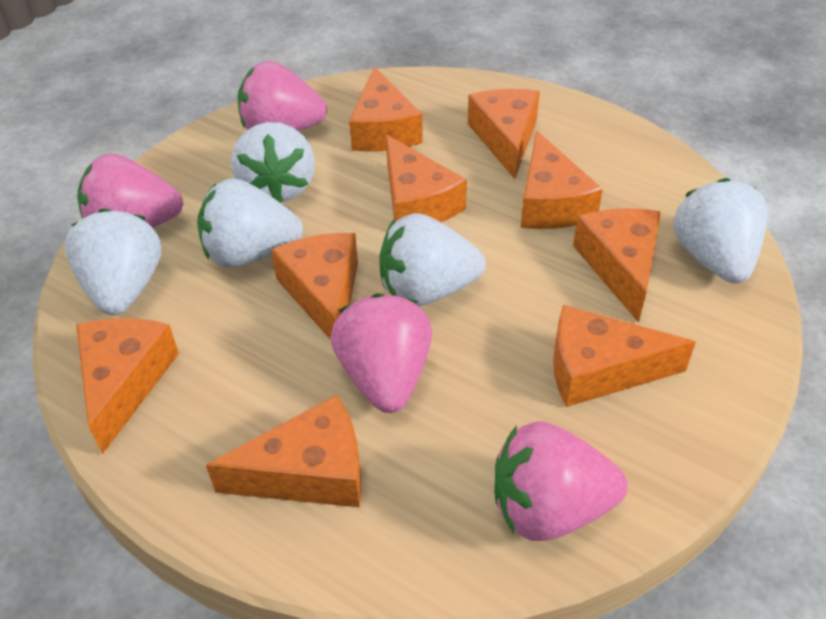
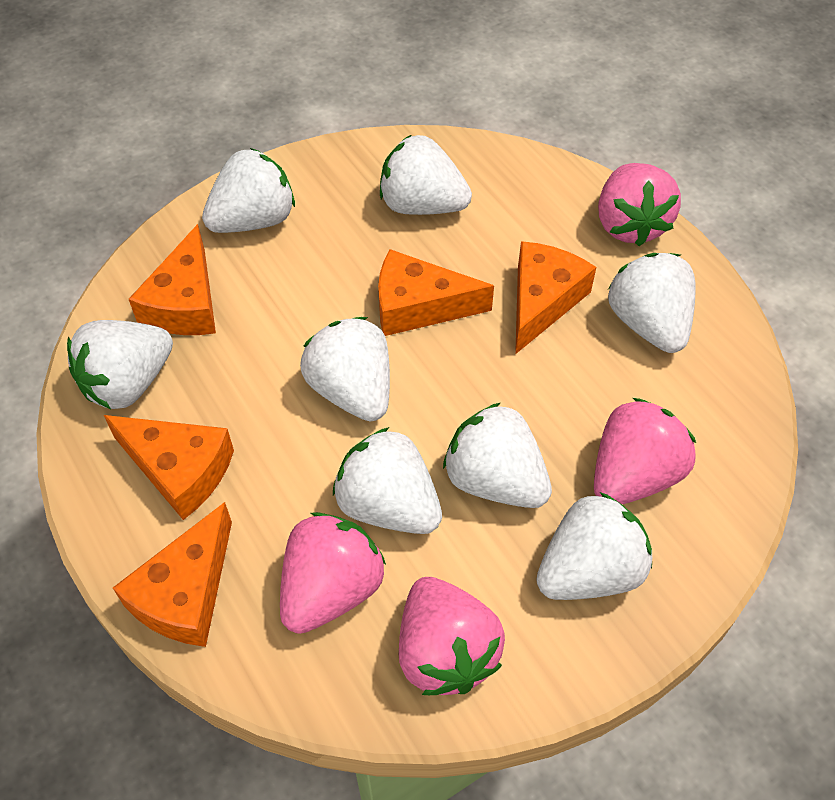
orange cheese: [76,318,179,454] [206,395,361,507] [271,233,358,340] [349,66,423,152] [386,135,467,222] [468,89,540,179] [520,131,603,229] [553,305,696,407] [573,208,661,323] = 9 -> [104,415,234,520] [113,502,232,647] [129,224,216,335] [378,249,494,336] [515,241,596,354] = 5
white strawberry: [65,208,161,315] [197,178,303,267] [231,122,315,203] [379,213,486,306] [673,178,767,283] = 5 -> [67,320,173,409] [202,148,295,233] [300,317,390,421] [333,427,442,534] [380,134,472,215] [443,403,552,508] [536,492,652,600] [608,253,696,353] = 8

